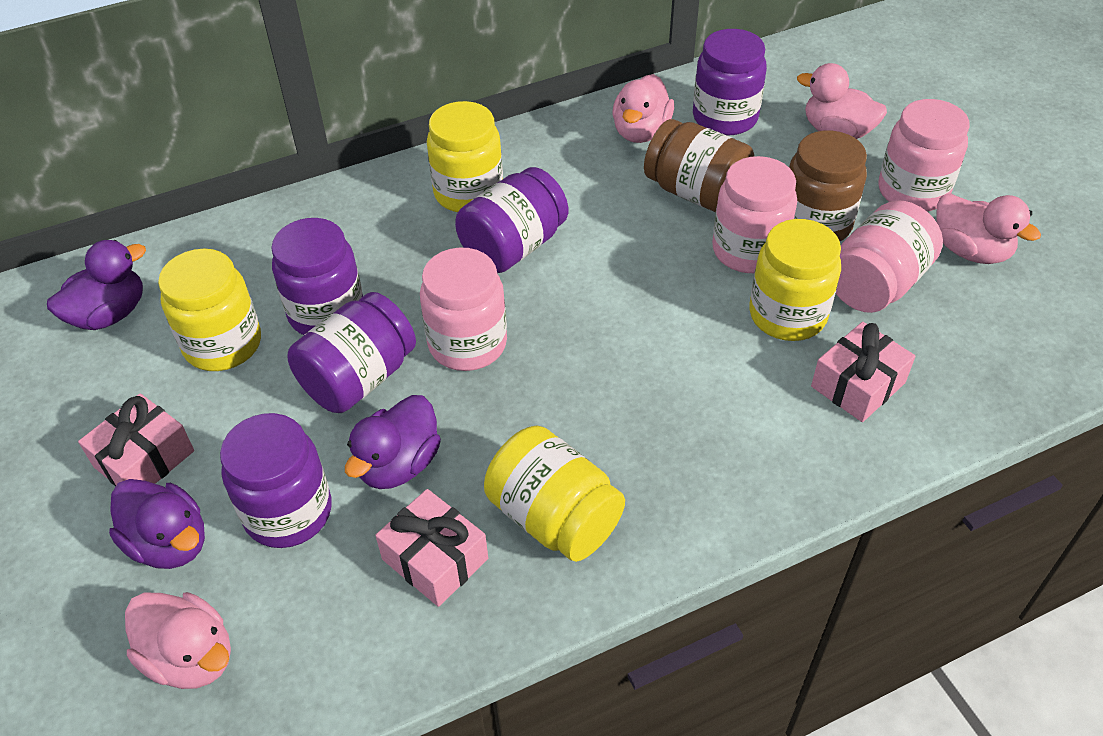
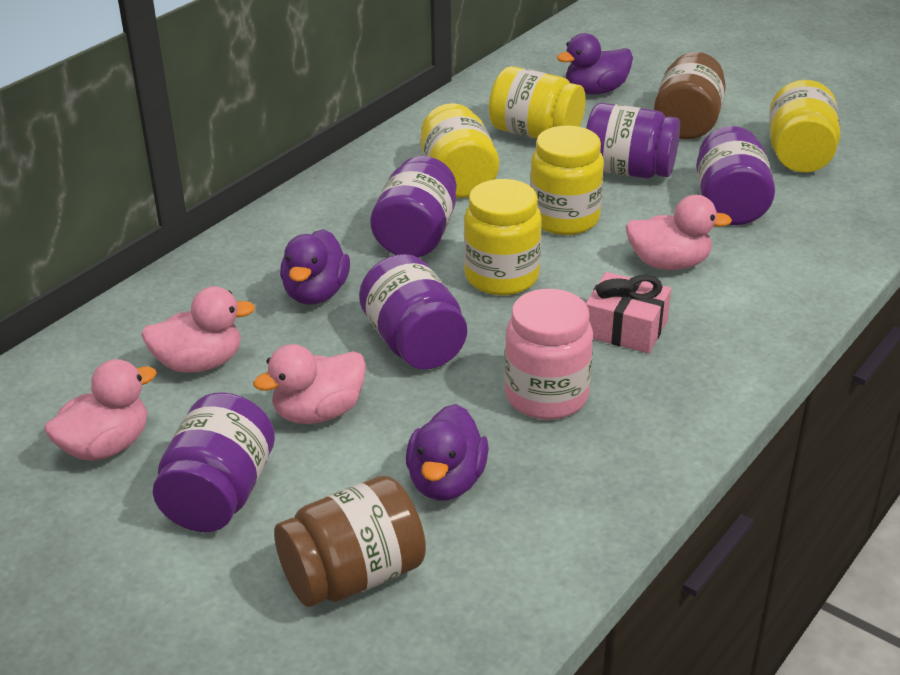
pink gift: [78,393,194,486] [375,489,488,607] [811,322,916,422] = 3 -> [586,272,671,353] = 1
pink jar: [420,248,507,371] [712,156,797,273] [836,200,943,313] [878,99,970,211] = 4 -> [504,289,593,420] = 1
yellow jar: [158,249,261,371] [427,101,503,212] [484,426,625,562] [749,219,841,341] = 4 -> [421,103,499,198] [464,179,542,295] [489,66,586,139] [530,126,604,235] [769,80,840,172] = 5

